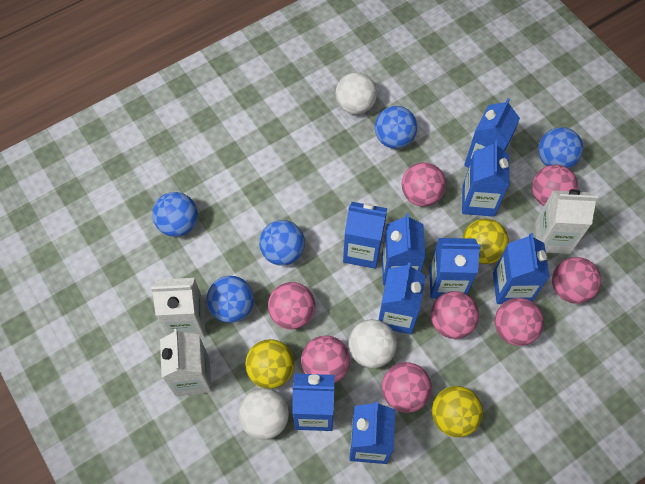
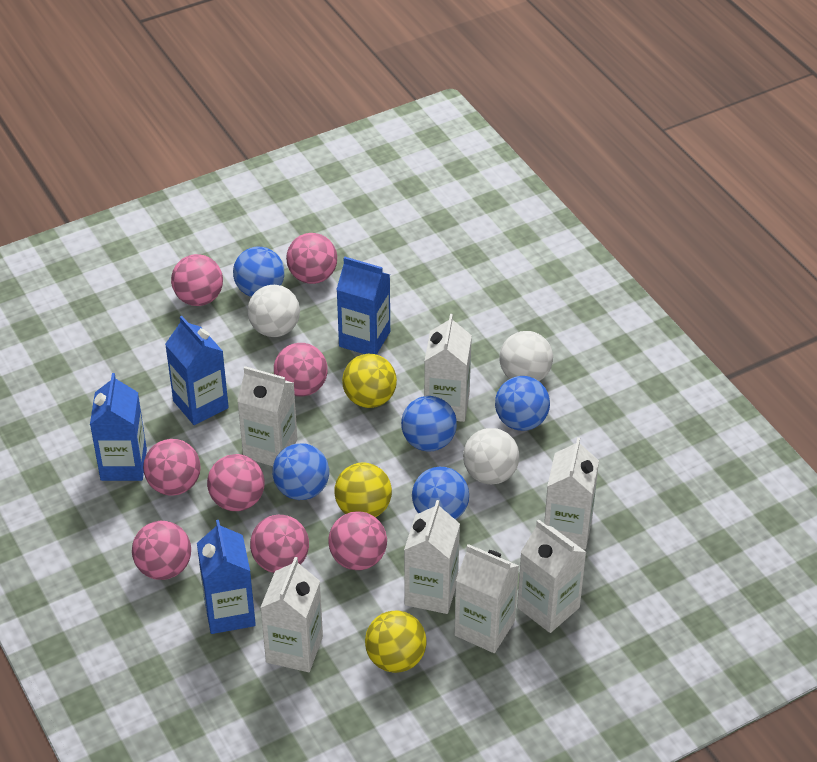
blue carton: [292,374,334,431] [343,202,387,269] [349,401,395,464] [379,262,426,334] [382,213,426,285] [429,238,481,299] [462,140,509,217] [464,98,520,168] [493,233,549,304] = 9 -> [90,373,147,481] [165,316,229,425] [197,520,256,634] [336,257,390,355] = 4
white carton: [151,278,205,337] [160,329,212,397] [535,189,598,254] = 3 -> [237,366,298,466] [260,557,323,672] [404,500,460,614] [424,314,472,422] [454,544,519,653] [517,519,586,633] [544,437,599,550] = 7

